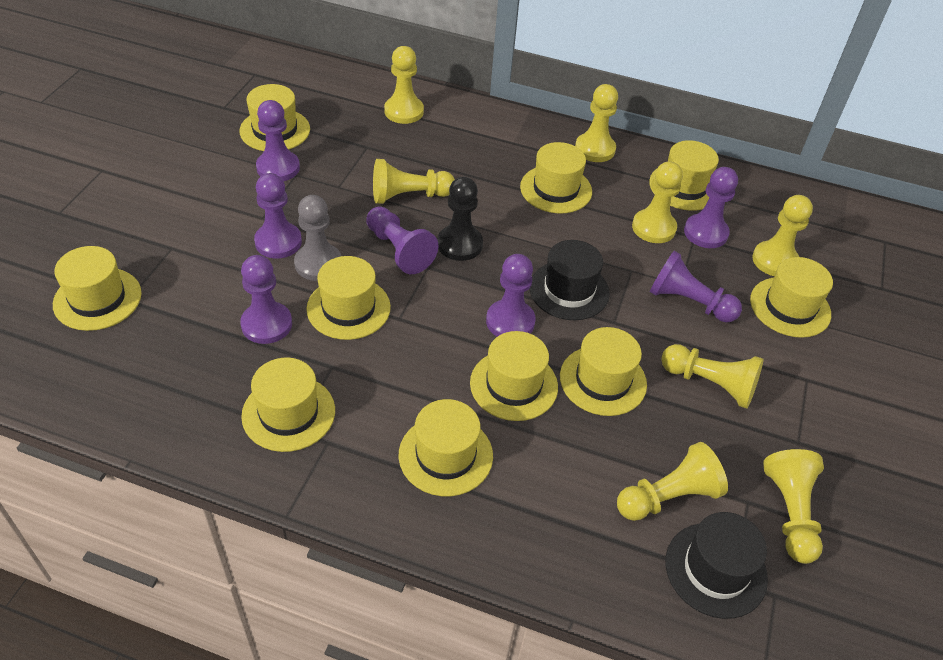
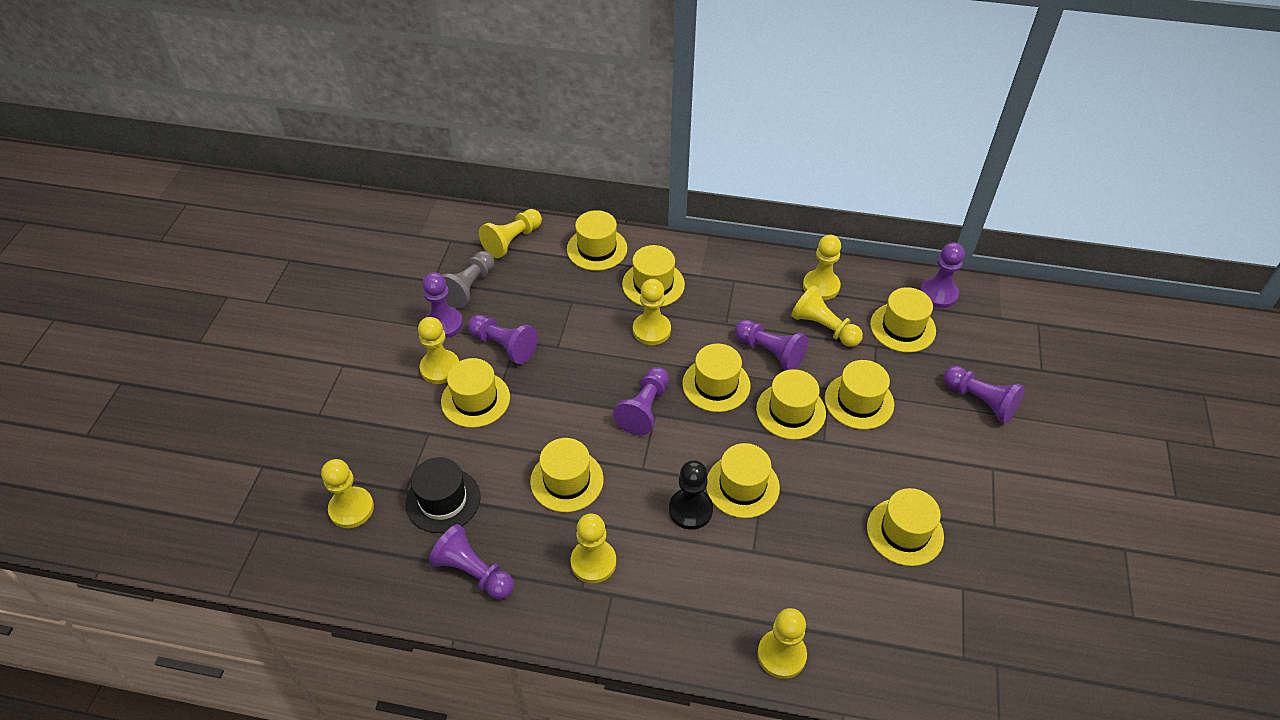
black hat: [530,240,610,320] [665,512,768,619] = 2 -> [406,457,481,533] = 1

